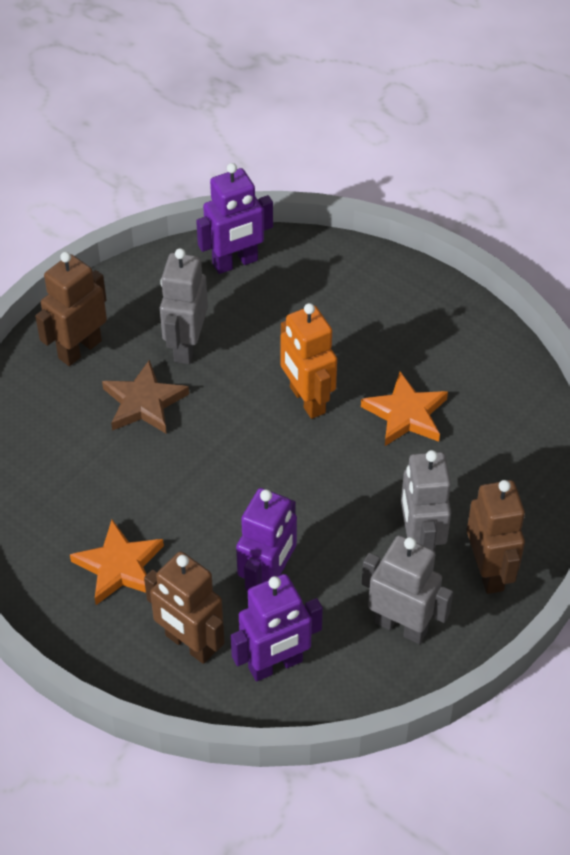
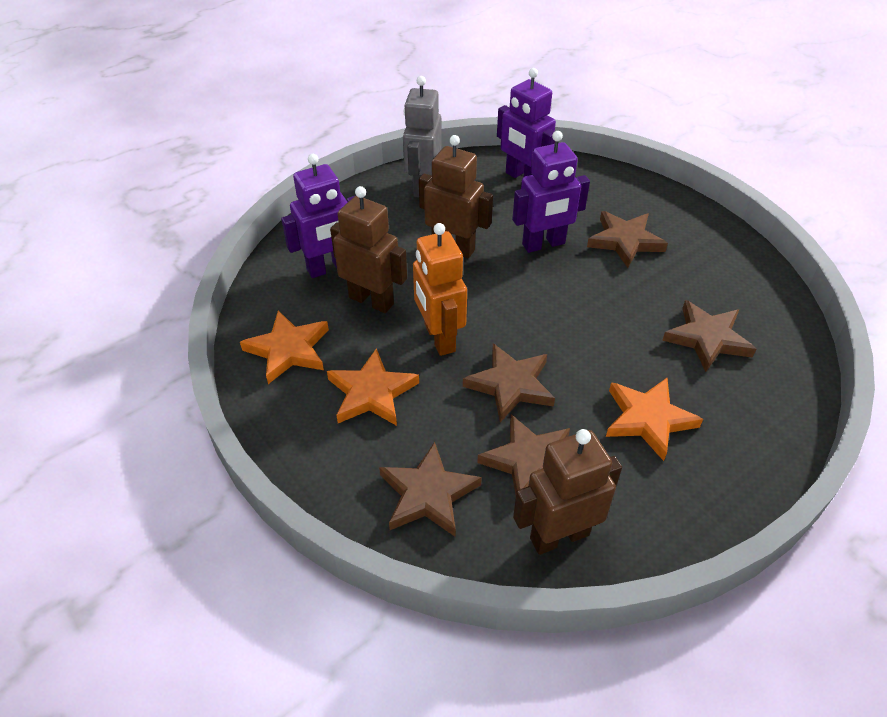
brown star: [102,360,189,434] = 1 -> [379,442,482,537] [463,343,555,422] [477,414,570,494] [587,211,668,268] [662,300,756,372] = 5
grey robot: [160,248,208,364] [362,535,453,644] [401,450,451,551] = 3 -> [403,76,441,197] = 1
orange star: [70,520,164,605] [361,371,448,446] = 2 -> [240,310,329,384] [327,348,419,426] [606,378,703,461] = 3

